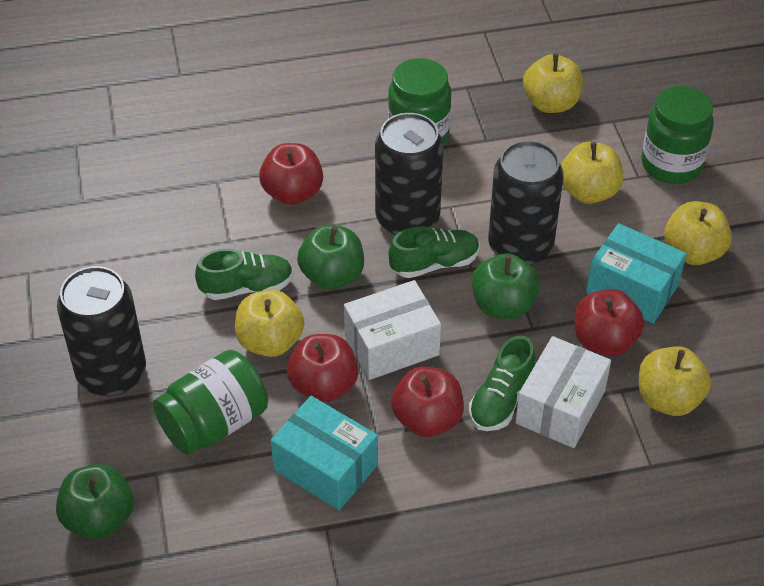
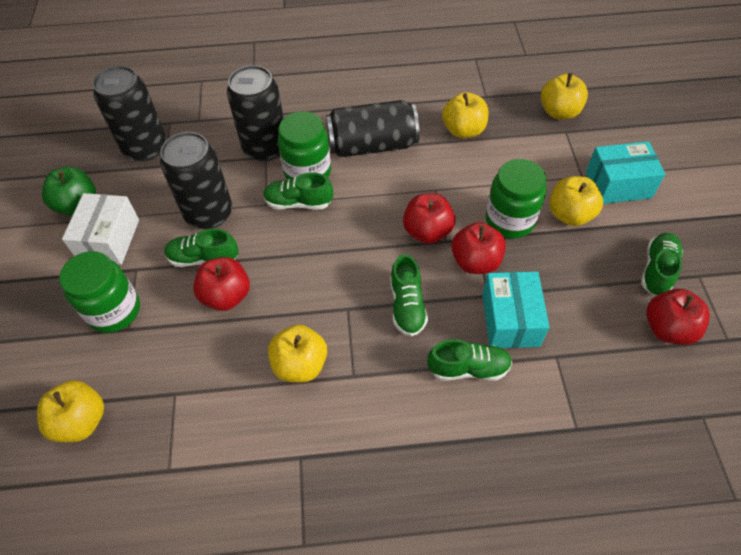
black can: [57,266,146,396] [375,113,443,235] [488,140,564,265] = 3 -> [93,66,167,161] [160,132,232,229] [227,65,284,161] [326,100,419,157] = 4
green apple: [56,464,134,539] [297,225,364,290] [472,253,540,319] = 3 -> [42,167,96,215] = 1
green shoe: [195,249,293,300] [388,226,480,278] [469,336,536,431] = 3 -> [164,228,239,267] [263,172,333,209] [390,254,428,337] [427,339,512,381] [641,233,683,296] = 5
white box: [344,280,441,380] [515,336,611,448] = 2 -> [62,193,139,265] = 1

